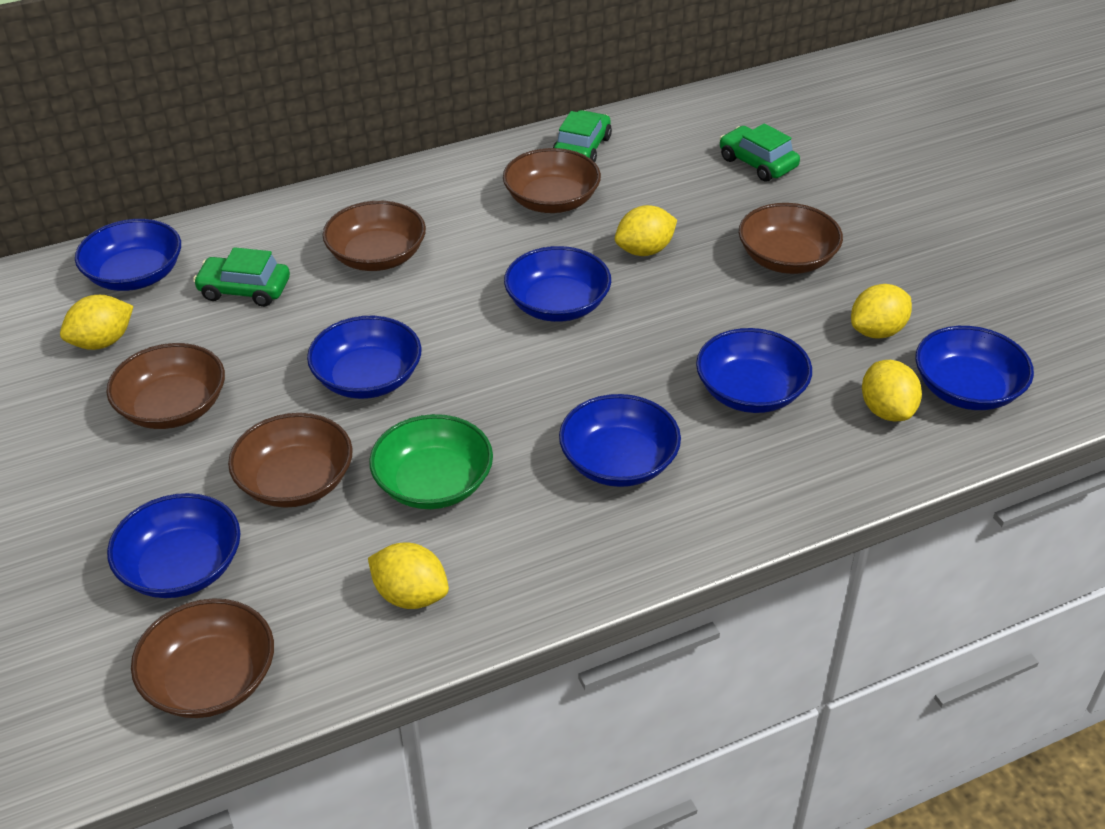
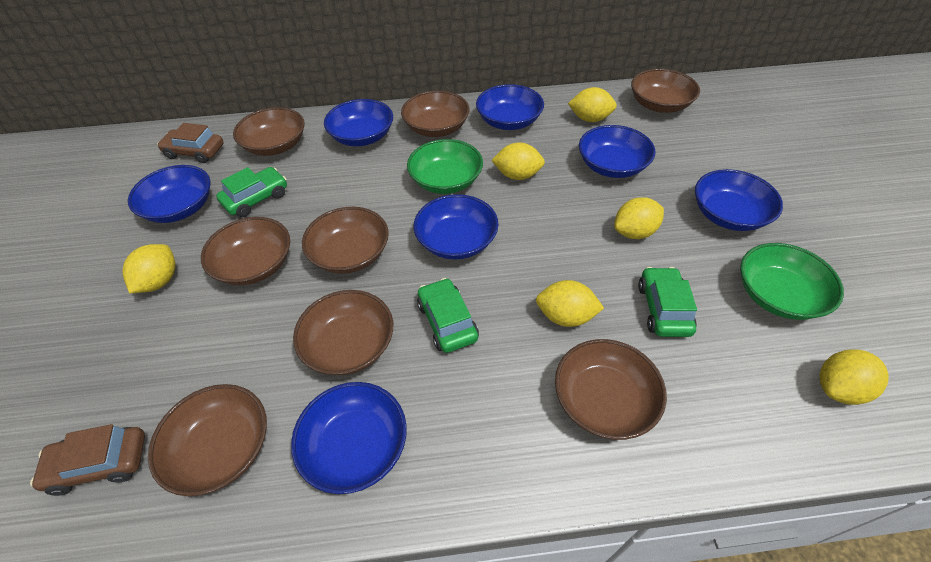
brown bowl: [106,343,225,429] [131,598,274,718] [228,413,353,508] [323,201,426,271] [503,148,601,213] [739,203,843,274] = 6 -> [148,384,267,496] [201,217,290,285] [233,107,305,156] [293,290,393,375] [302,207,389,274] [401,91,469,137] [555,339,667,440] [631,69,700,113] = 8
brown car: none = 0 -> [30,424,145,496] [157,123,224,163] = 2
green bowl: [369,414,493,509] = 1 -> [407,139,483,194] [740,243,844,320] = 2
yellow lemon: [60,295,134,350] [368,542,449,609] [615,205,677,256] [851,284,912,339] [862,360,922,421] = 5 -> [123,244,176,293] [491,142,545,180] [536,280,604,327] [568,87,617,122] [614,197,664,239] [819,349,888,405] = 6

